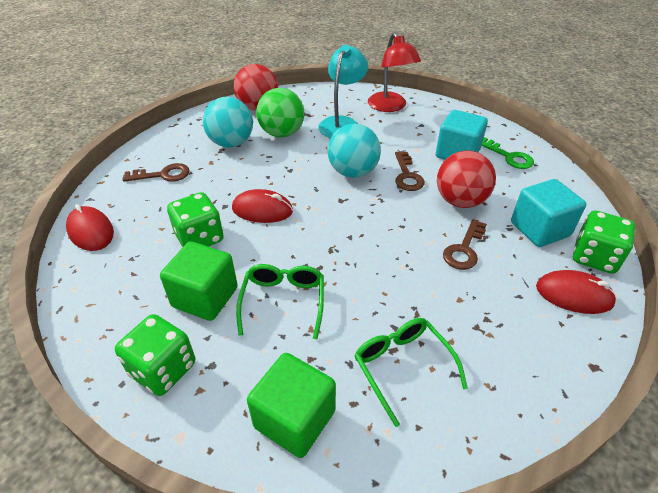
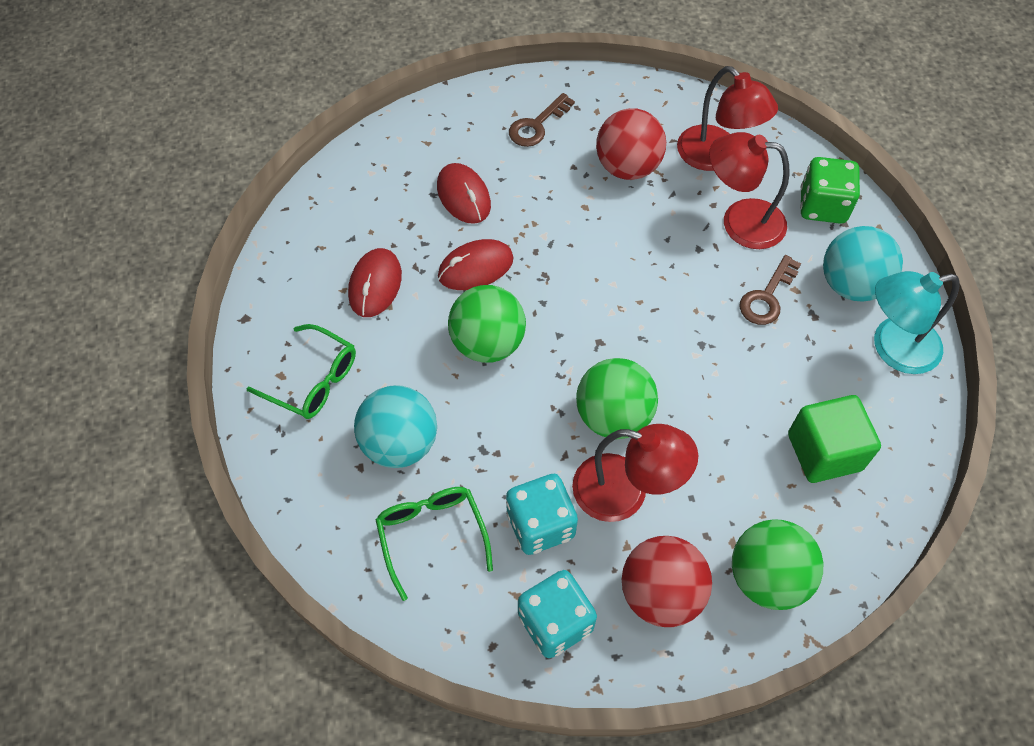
brown key: [122,163,190,182] [395,152,425,191] [443,219,487,270] = 3 -> [509,93,575,147] [739,255,801,325] = 2
green ball: [256,88,304,137] = 1 -> [448,285,526,363] [576,358,658,439] [732,519,823,610] = 3
green cube: [160,241,238,321] [247,353,336,458] = 2 -> [788,395,881,483] = 1
green dice: [115,314,195,396] [167,192,224,247] [573,210,635,274] = 3 -> [800,157,860,224] = 1
green key: [482,137,534,169] = 1 -> none = 0
red lamp: [368,32,421,112] = 1 -> [572,424,698,522] [677,66,778,171] [709,132,790,249] = 3
turquoise cube: [436,110,488,160] [511,179,586,247] = 2 -> none = 0
turquoise dice: none = 0 -> [506,474,578,555] [518,570,597,658] = 2

